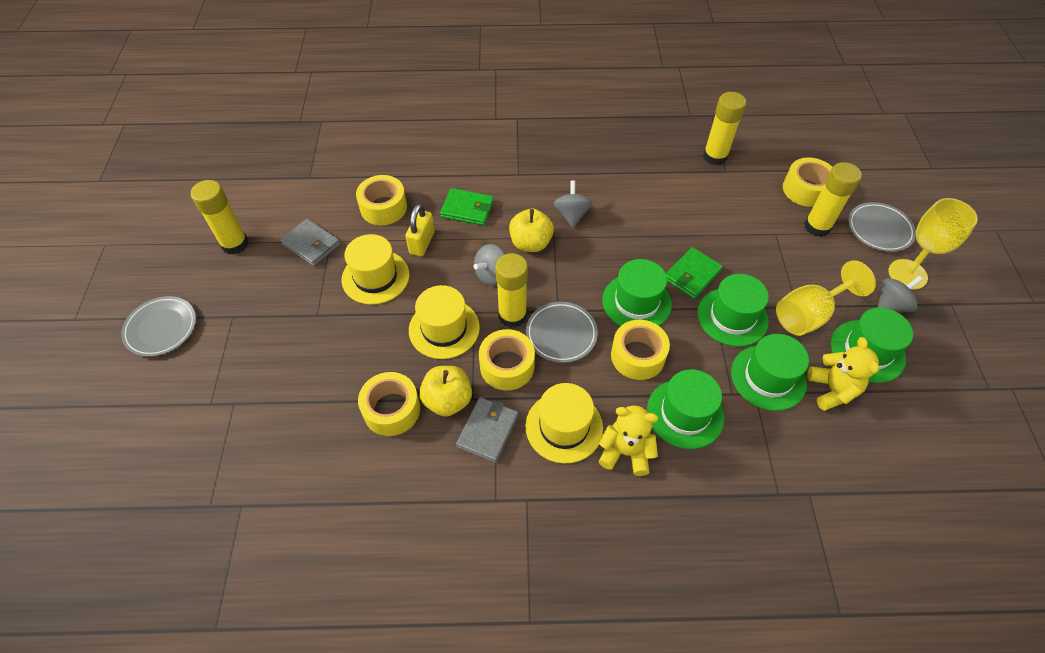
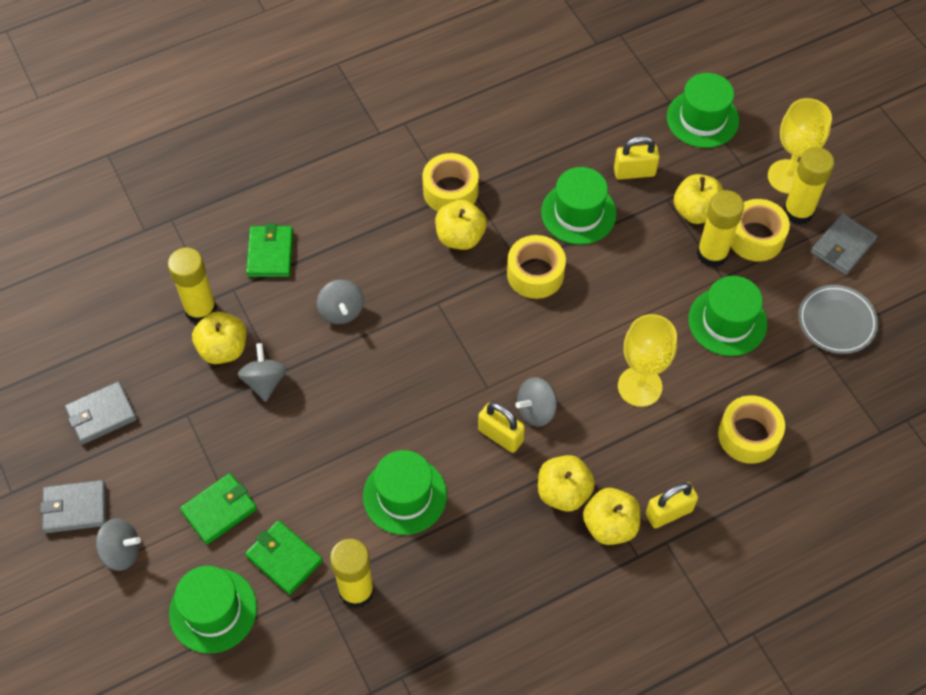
green wallet: [440,188,494,226] [666,247,723,299] = 2 -> [180,473,257,545] [245,520,323,595] [246,224,293,277] = 3
grey plate: [121,296,196,357] [526,302,598,363] [848,202,916,252] = 3 -> [798,285,878,354] = 1
grey spinning top: [474,244,505,286] [553,180,592,228] [877,276,923,312] = 3 -> [96,518,141,571] [238,343,287,402] [317,280,364,324] [515,377,557,427] = 4
grey wallet: [280,219,340,266] [456,397,518,463] = 2 -> [40,480,106,533] [65,381,137,445] [811,214,877,275] = 3
yellow apple: [419,366,472,416] [509,209,554,252] = 2 -> [192,312,246,364] [435,200,487,250] [538,455,595,512] [583,488,641,545] [674,174,723,224] = 5
yellow hat: [342,234,409,305] [409,285,480,359] [525,383,603,463] = 3 -> none = 0
yellow padlock: [405,204,435,256] = 1 -> [478,402,525,453] [614,136,660,180] [646,482,698,528] = 3
yellow tape: [356,175,407,225] [358,372,420,436] [479,329,535,390] [611,320,670,380] [783,157,832,207] = 5 -> [423,153,479,212] [507,235,566,299] [718,395,785,464] [731,199,790,261] = 4
yellow teddy bear: [598,406,658,476] [807,337,879,411] = 2 -> none = 0

